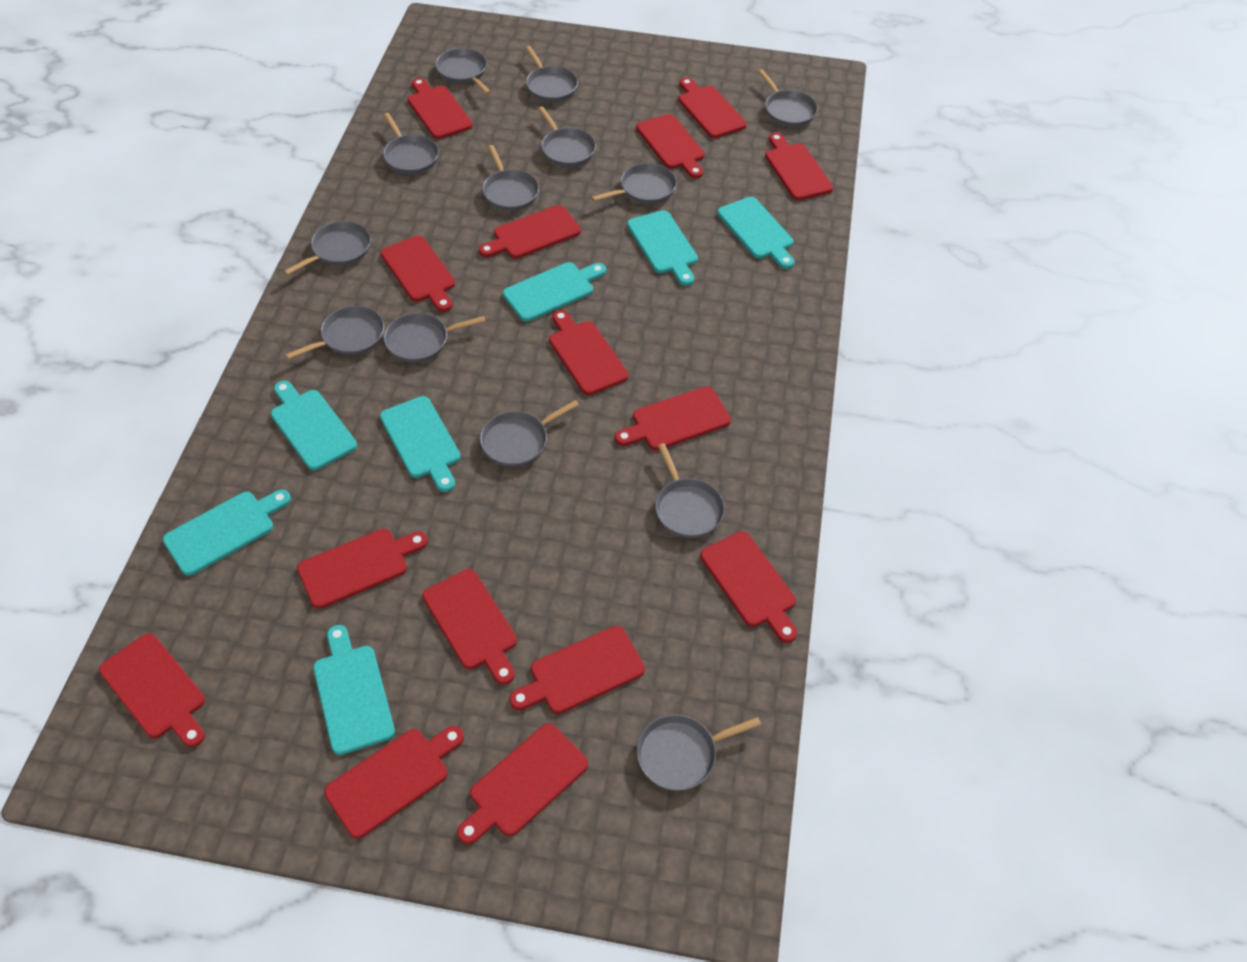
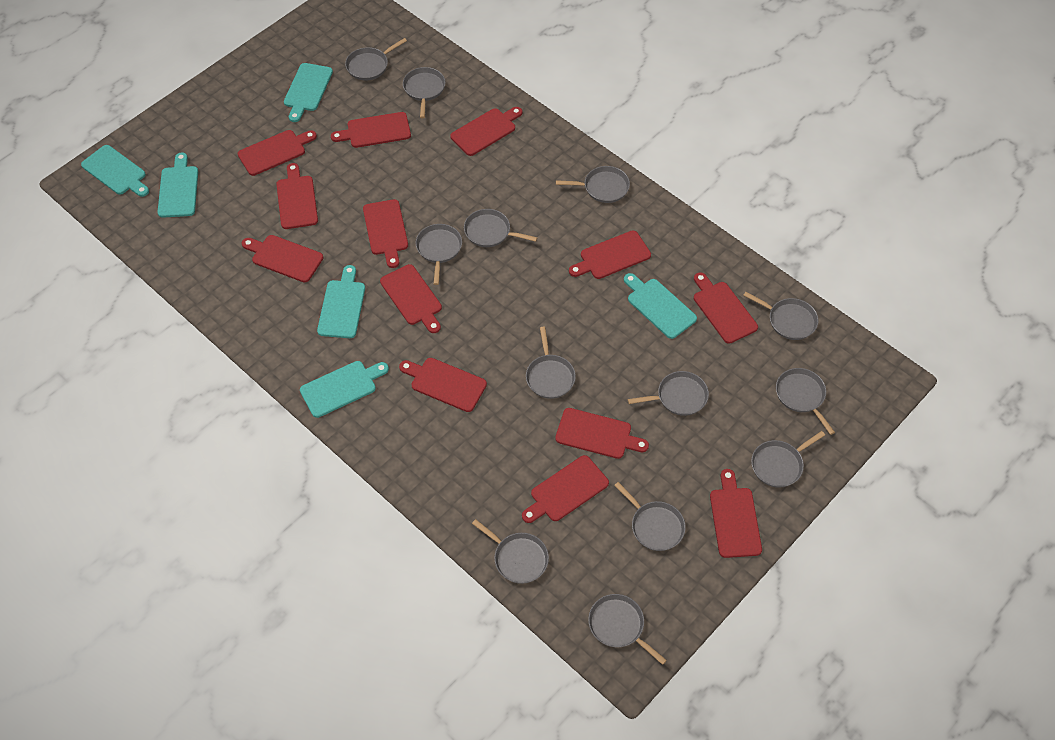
red cutting board: [99,633,205,748] [297,529,428,609] [324,726,464,839] [381,236,455,312] [408,78,473,139] [423,569,517,685] [457,723,588,844] [479,205,581,259] [509,626,645,714] [549,310,629,395] [615,386,731,450] [636,114,705,179] [678,77,747,138] [700,531,797,643] [765,133,833,200] = 15 -> [238,130,317,176] [242,235,323,282] [276,163,318,229] [331,112,411,148] [363,199,408,268] [380,264,442,333] [399,358,487,412] [450,107,522,156] [522,455,609,523] [555,408,649,459] [569,230,651,279] [694,272,758,344] [710,469,762,558] = 13
turquoise cutting board: [163,490,291,576] [271,381,357,470] [313,625,395,755] [380,396,461,492] [503,262,606,322] [627,210,698,286] [717,197,794,269] = 7 -> [81,145,149,197] [158,152,198,218] [284,63,333,122] [300,361,389,418] [317,265,365,338] [624,273,697,339] = 6

